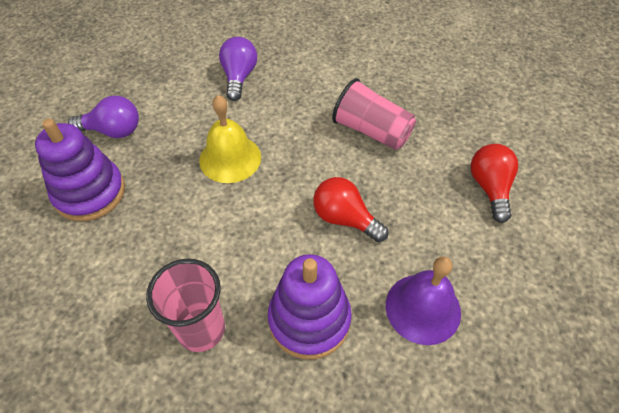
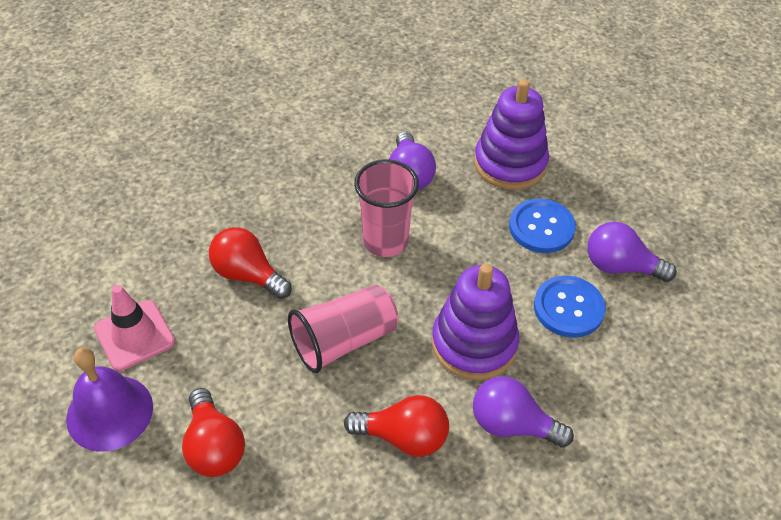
blue button: none = 0 -> [509,198,576,253] [534,276,606,338] = 2
pink traffic cone: none = 0 -> [94,285,175,371] = 1
purple light bulb: [68,96,139,138] [219,37,257,101] = 2 -> [389,131,436,190] [473,376,574,448] [587,222,677,282] = 3
red light bulb: [313,177,388,242] [471,144,518,223] = 2 -> [182,388,245,477] [209,227,292,299] [344,395,449,457] = 3
yellow bell: [199,95,261,183] = 1 -> none = 0

